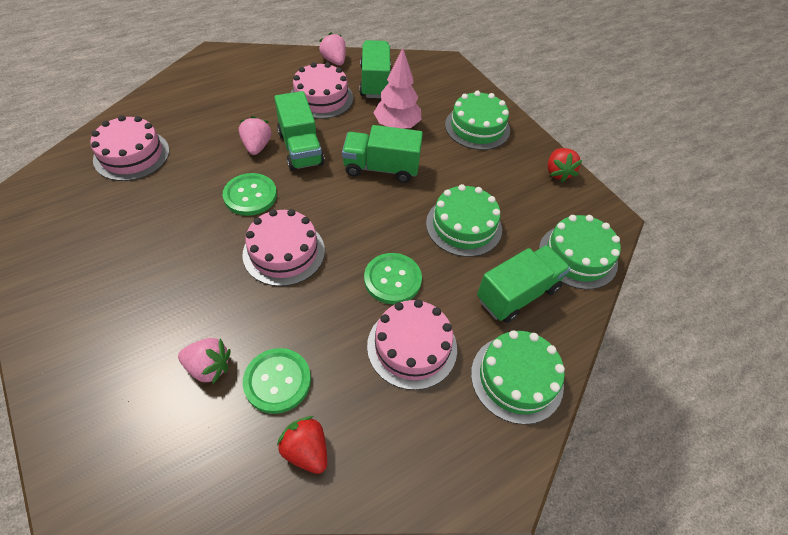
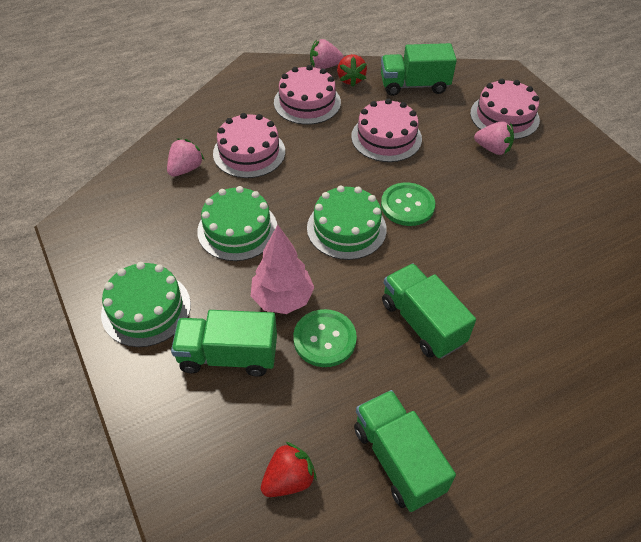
green button: [223,173,277,216] [243,348,311,414] [364,253,422,304] = 3 -> [293,309,357,367] [381,182,435,226] = 2
green cake: [426,184,502,257] [445,91,510,150] [471,330,565,425] [539,215,621,289] = 4 -> [101,262,191,347] [197,186,277,261] [307,185,387,260] = 3

